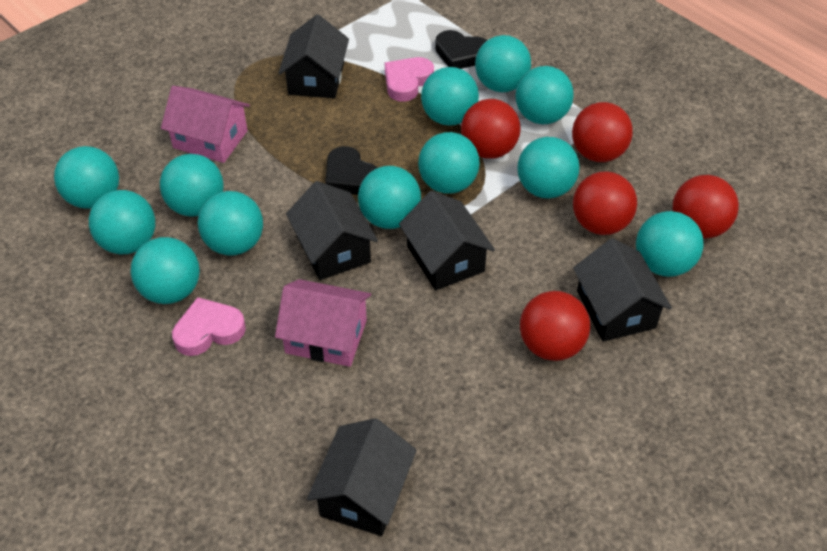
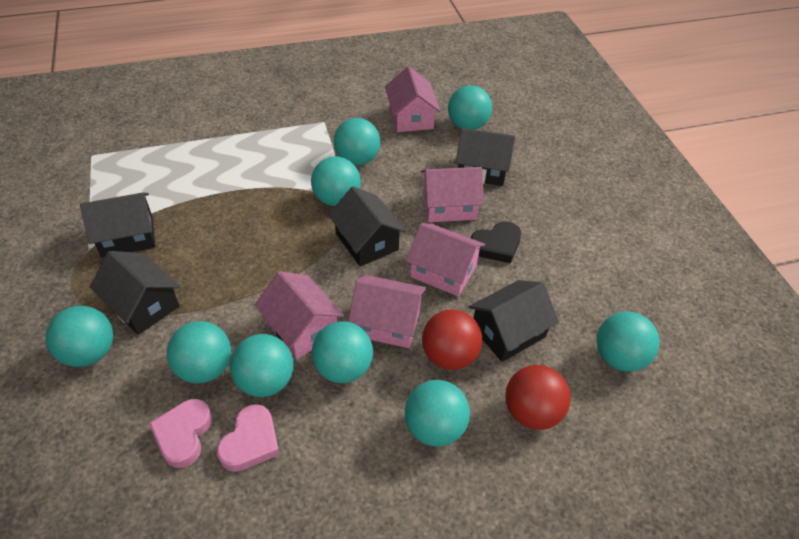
black heart: [325,146,377,195] [435,30,487,69] = 2 -> [471,221,521,263] = 1
pink house: [161,86,250,163] [275,279,371,367] = 2 -> [255,271,344,359] [348,275,426,348] [385,66,440,132] [406,223,485,296] [421,167,484,222] = 5
red ball: [461,99,521,159] [520,291,590,361] [572,102,633,162] [573,171,637,235] [673,175,739,238] = 5 -> [422,309,482,370] [505,365,571,430] = 2
turquoise ball: [54,146,119,209] [89,190,155,254] [131,237,200,304] [160,154,224,217] [198,191,263,255] [358,166,421,229] [418,132,480,194] [421,67,479,126] [475,35,531,92] [515,66,574,124] [517,137,580,198] [636,211,704,277] = 12 -> [45,306,113,367] [167,321,231,383] [230,334,293,397] [311,156,361,206] [312,321,373,383] [334,118,380,165] [405,380,470,447] [448,85,492,130] [597,311,660,372] = 9

